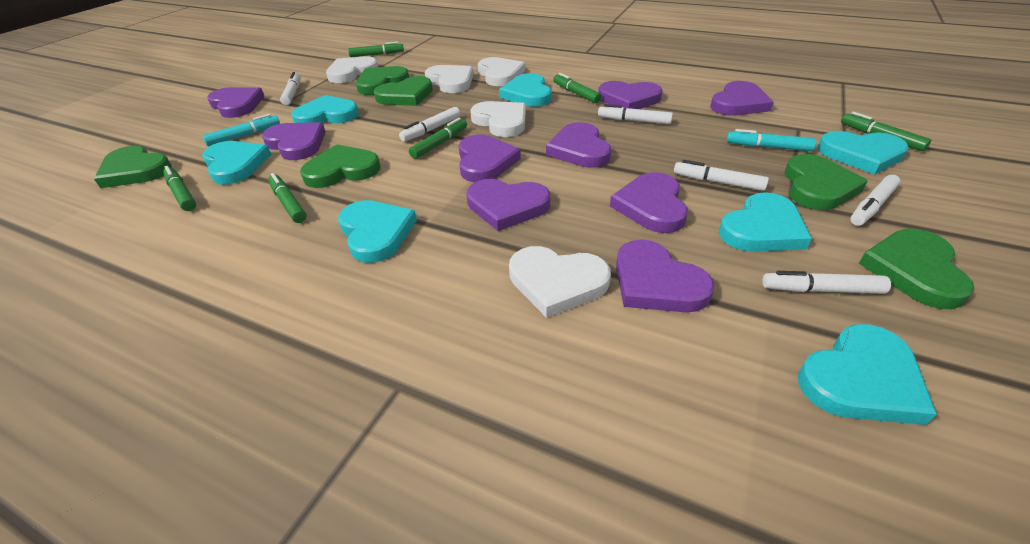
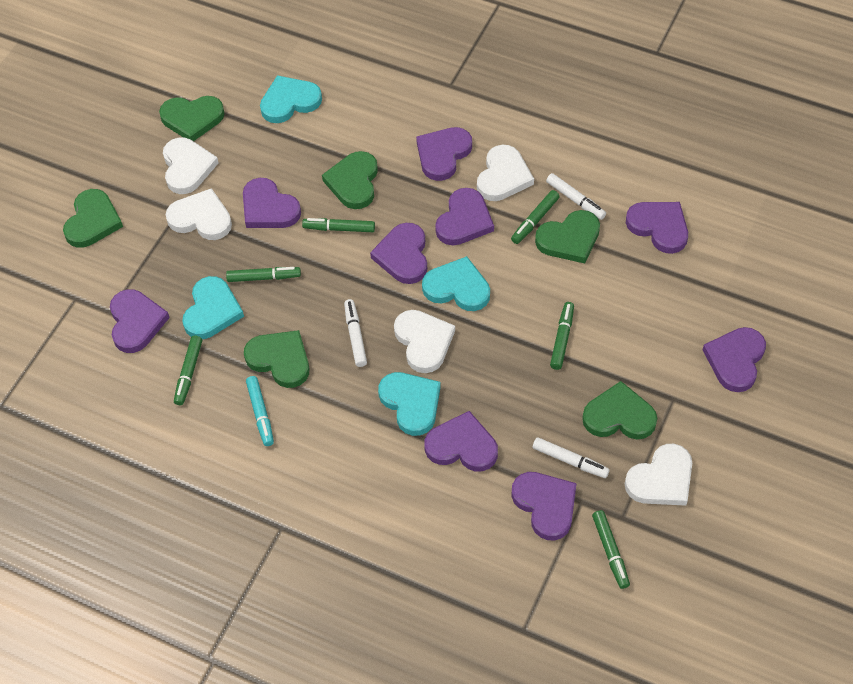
turquoise heart: [202,141,272,185] [291,95,359,123] [338,200,417,263] [499,73,551,107] [719,192,812,252] [798,324,937,425] [818,131,909,174] = 7 -> [182,276,244,339] [260,75,322,123] [378,372,441,436] [422,256,490,311] = 4
turquoise marker: [202,114,280,146] [727,129,816,151] = 2 -> [246,376,274,446] = 1
white marker: [280,72,301,105] [399,107,460,142] [598,104,673,124] [674,160,769,191] [762,271,891,294] [850,175,901,226] = 6 -> [344,299,367,367] [533,437,610,478] [546,173,606,220] = 3

